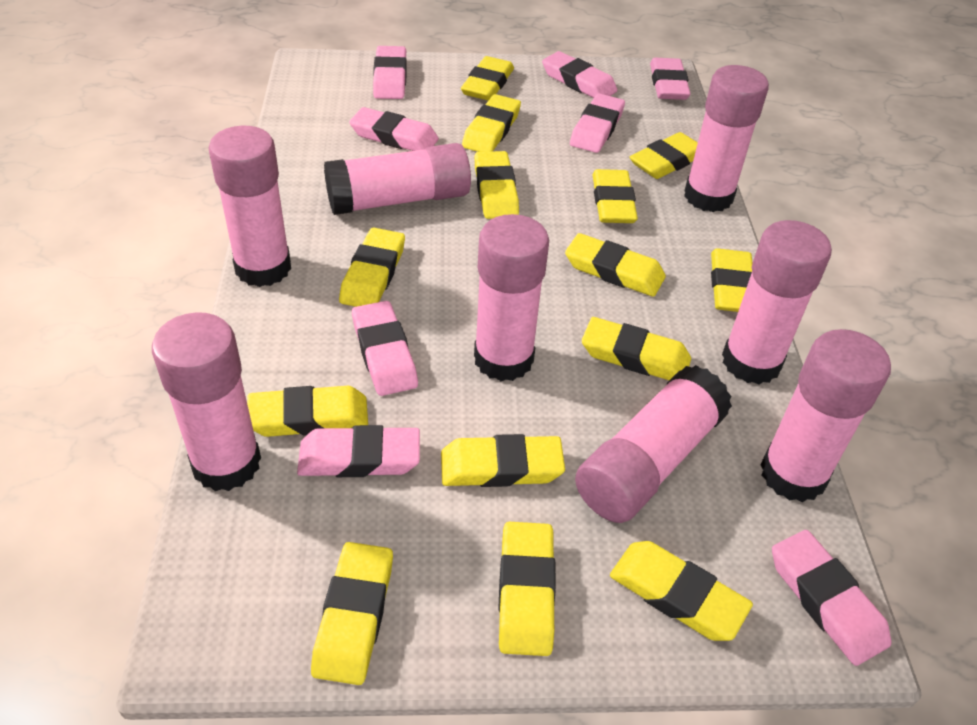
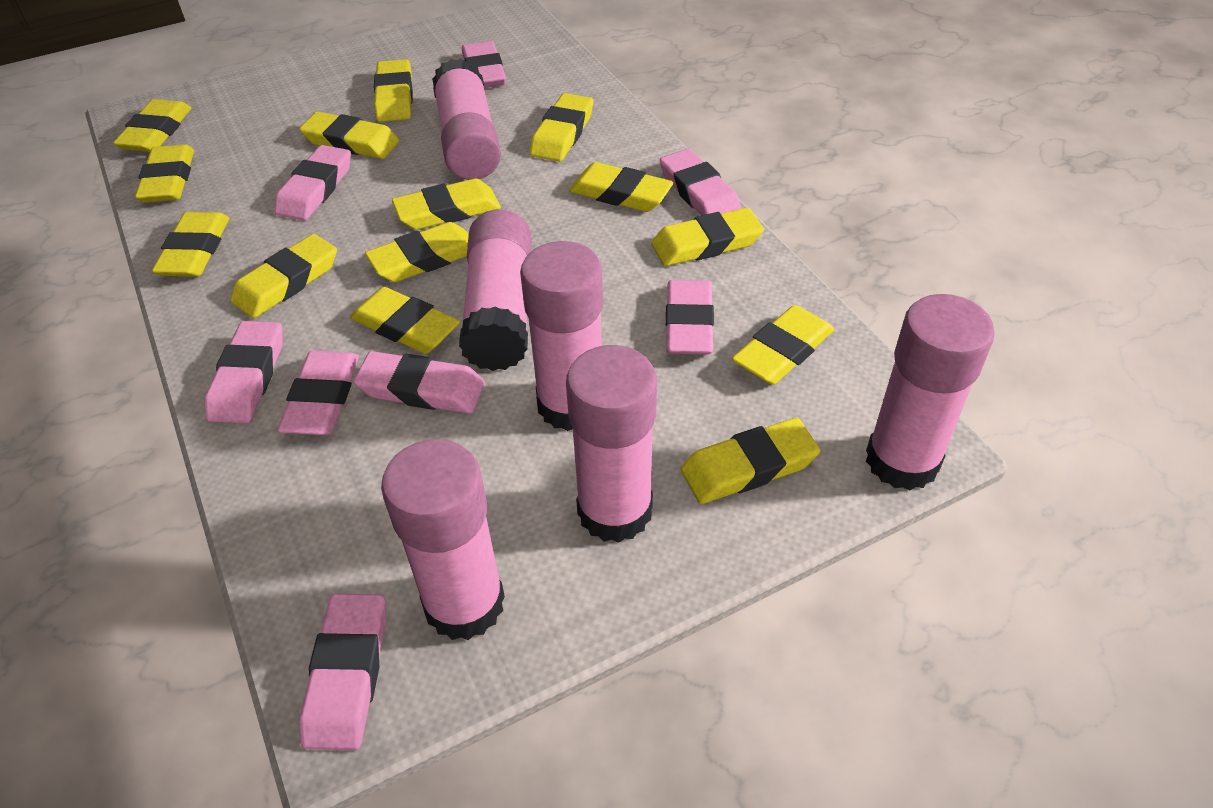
pink glue stick: [152,312,261,491] [209,126,291,287] [324,143,471,215] [474,214,549,381] [575,365,732,523] [684,65,769,212] [722,220,832,384] [761,329,891,502] = 8 -> [381,439,505,640] [432,58,501,180] [459,210,532,371] [520,241,603,431] [566,345,657,543] [866,294,995,490] = 6

